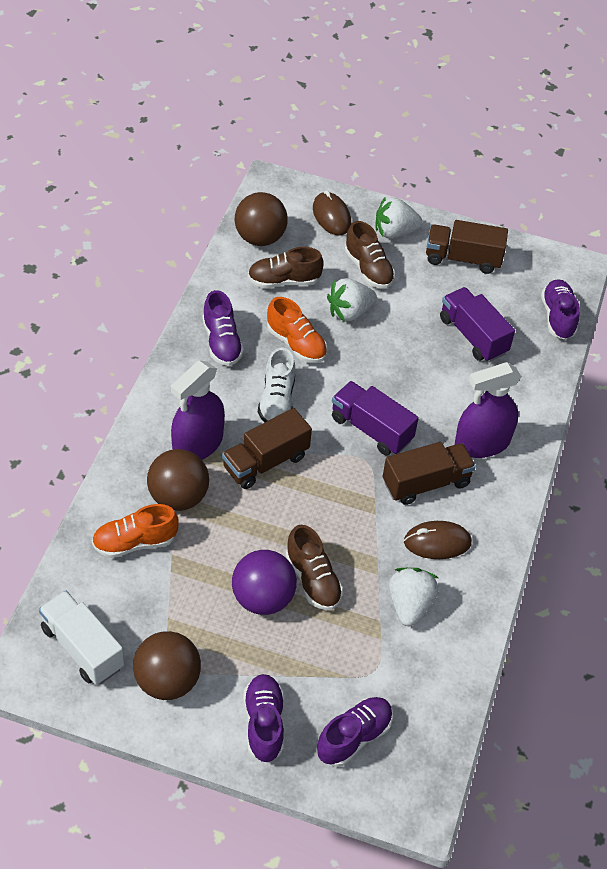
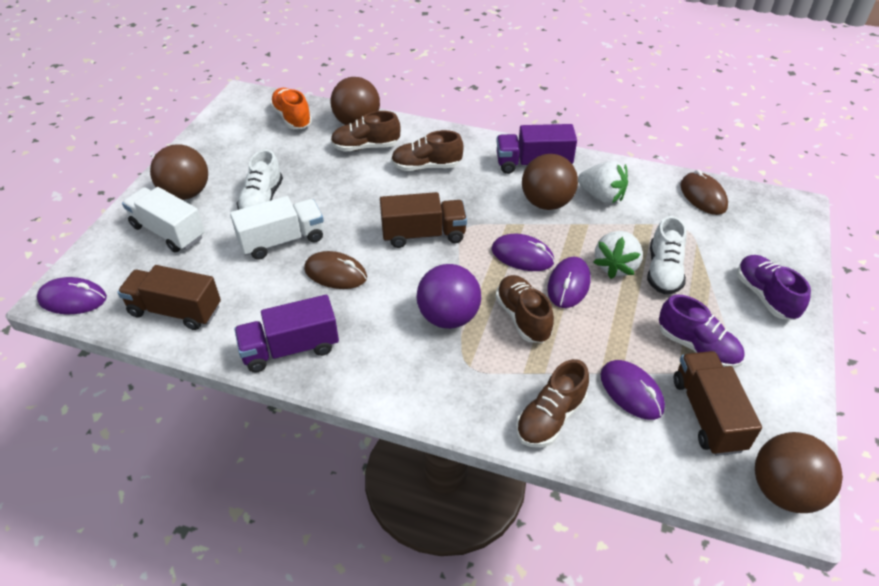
brown ball: [133,631,201,700] [147,449,209,511] [235,192,288,246] = 3 -> [150,144,208,200] [331,77,380,125] [522,154,578,210] [755,432,843,513] = 4
brown shoe: [248,247,324,288] [286,525,343,610] [345,221,395,289] = 3 -> [331,111,401,152] [391,130,464,171] [496,275,554,343] [516,359,589,447] = 4
orange shoe: [92,504,179,558] [267,297,327,363] = 2 -> [270,88,312,129] = 1
purple mouse: none = 0 -> [37,277,107,314] [491,234,555,271] [547,257,590,308] [601,360,665,420] = 4
purple shoe: [202,290,244,366] [243,674,284,762] [317,697,393,767] [541,279,580,339] = 4 -> [659,294,745,369] [737,255,811,320] = 2
purple spray bottle: [171,361,225,460] [455,362,521,458] = 2 -> none = 0
white shoe: [258,347,295,422] = 1 -> [237,149,283,210] [647,216,687,294] = 2
white strawberry: [327,278,377,322] [376,196,423,238] [389,568,439,626] = 3 -> [578,161,628,204] [593,231,643,279] = 2
white truck: [39,591,124,685] = 1 -> [122,187,205,252] [230,196,324,260] = 2

